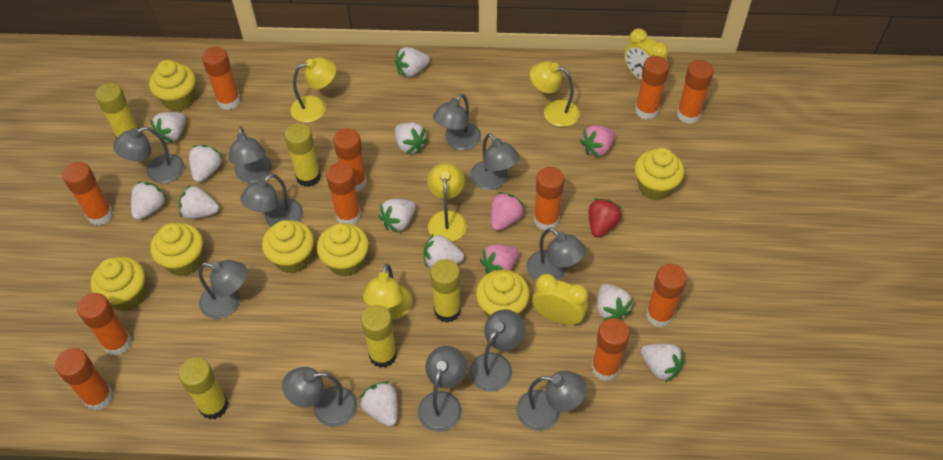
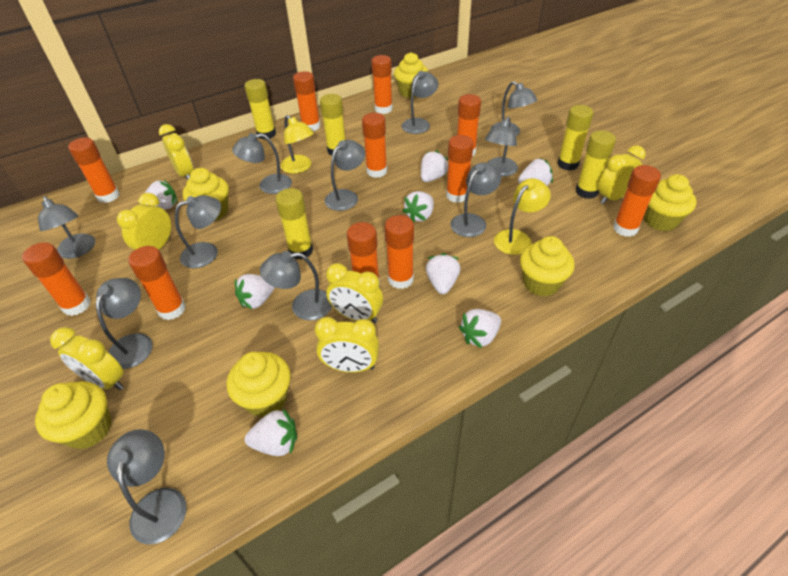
pink strawberry: [480,244,519,274] [491,192,525,231] [580,125,615,158] = 3 -> none = 0
red strawberry: [589,198,622,237] = 1 -> none = 0
white strawberry: [131,181,167,220] [150,112,186,143] [179,185,219,219] [189,145,223,182] [360,381,398,427] [379,199,416,233] [394,123,428,154] [395,47,430,77] [424,233,464,268] [597,284,633,321] [641,344,684,383] = 11 -> [145,180,177,209] [235,274,275,309] [245,409,297,456] [403,191,434,222] [421,150,448,182] [426,253,460,294] [459,309,501,348] [518,158,553,186] = 8
yellow clock: [532,274,588,325] [624,29,669,80] = 2 -> [50,327,124,390] [117,193,171,250] [159,124,194,180] [315,317,379,372] [326,263,383,323] [598,145,645,204] = 6
yellow cupcake: [91,257,145,311] [149,60,196,111] [150,223,203,276] [262,220,314,273] [317,223,369,277] [476,270,530,318] [635,148,684,200] = 7 -> [35,381,111,449] [183,168,229,220] [227,352,291,417] [394,52,428,98] [520,236,575,297] [644,174,696,231] = 6
yellow lamp: [290,57,336,123] [363,264,412,320] [427,162,467,242] [530,61,580,127] = 4 -> [280,115,314,174] [494,178,551,255] = 2

